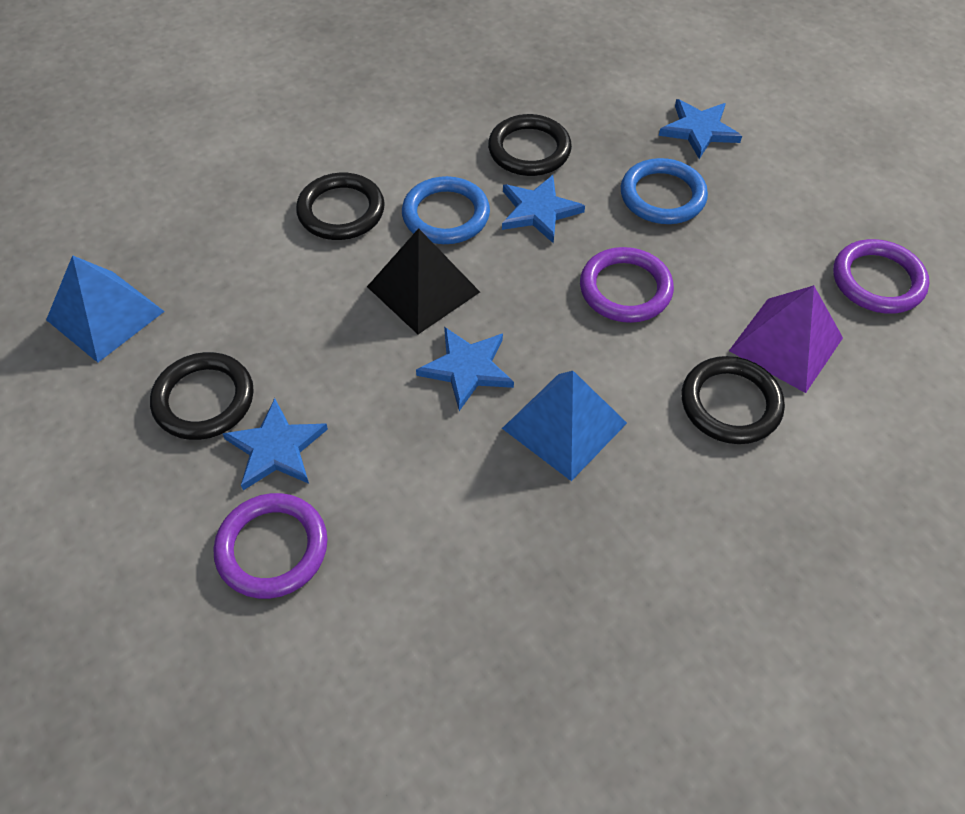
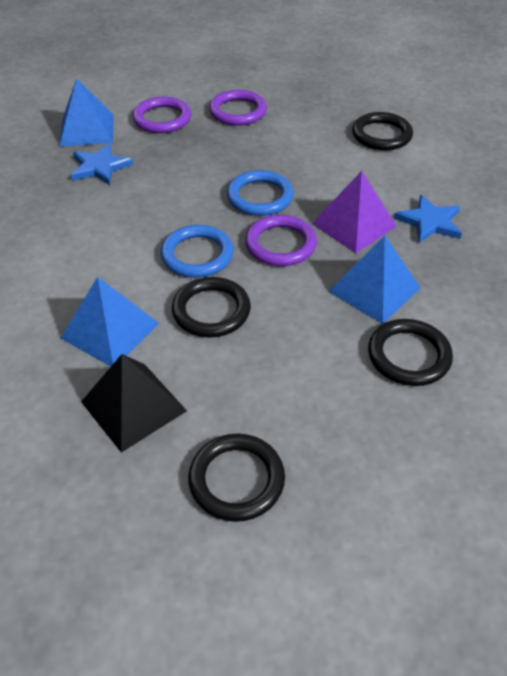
blue pyramid: [46,255,165,363] [502,371,627,481] = 2 -> [59,78,114,147] [61,277,159,367] [328,235,420,324] = 3
blue star: [223,398,328,490] [416,327,514,411] [502,175,585,244] [659,99,742,159] = 4 -> [71,143,133,185] [394,195,462,243] = 2

